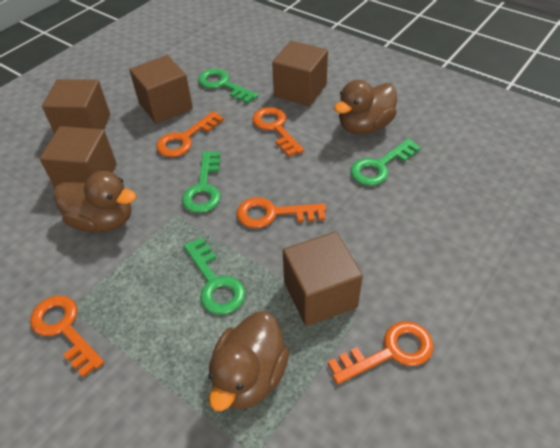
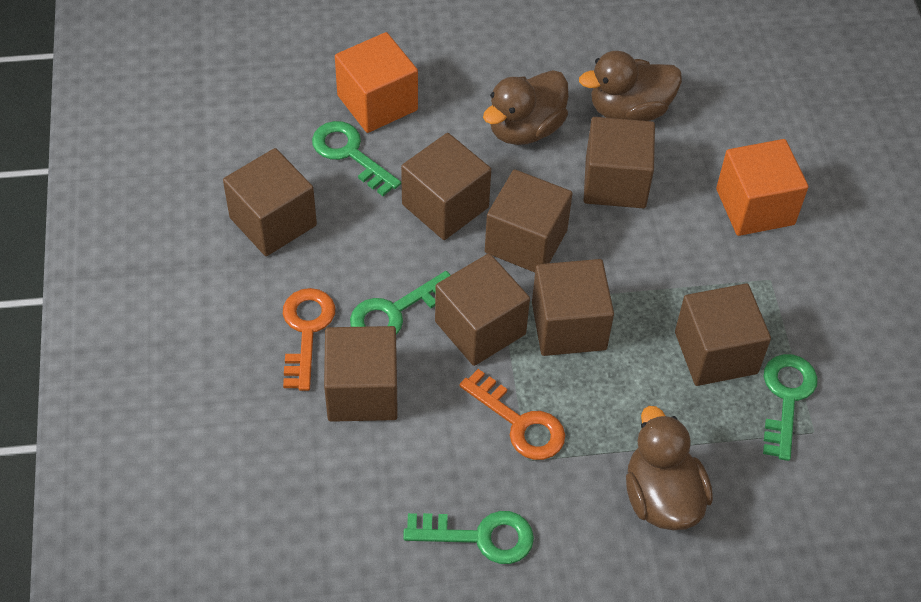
brown cube: [40,126,117,188] [42,79,110,134] [129,55,193,124] [272,41,328,106] [283,232,363,326] = 5 -> [223,148,317,256] [324,326,398,422] [401,133,491,240] [435,253,530,366] [485,169,573,273] [532,259,614,356] [583,117,655,208] [675,283,771,386] = 8
orange cube: none = 0 -> [335,32,418,133] [716,139,808,236] = 2
orange key: [30,296,104,378] [156,111,224,157] [237,197,326,228] [252,107,304,157] [328,321,434,384] = 5 -> [283,288,335,391] [459,369,565,460] = 2

